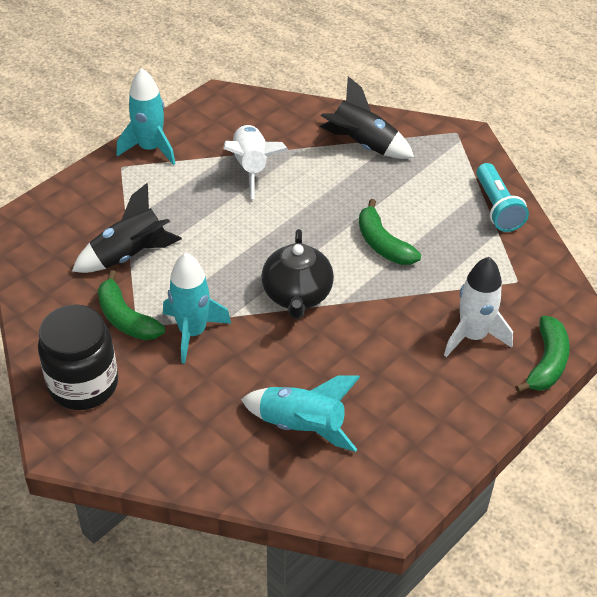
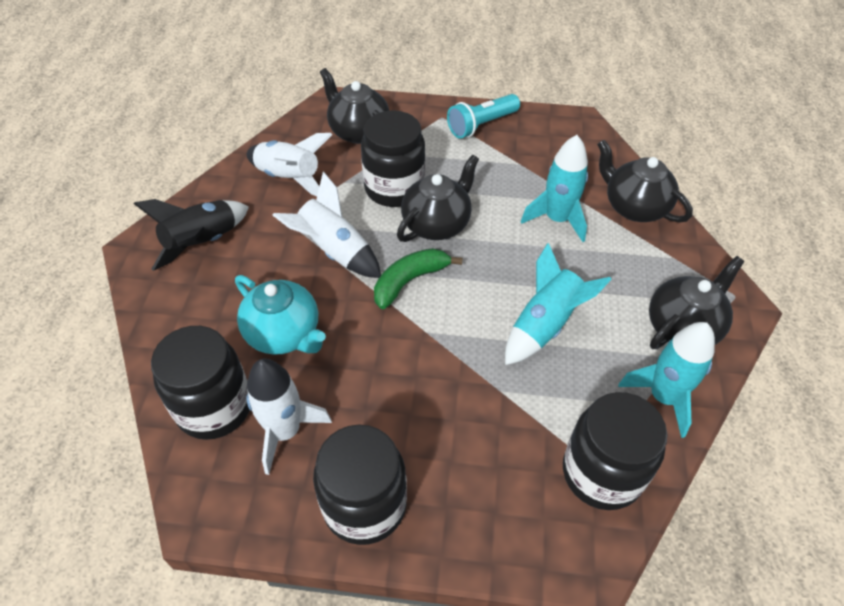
black jar: [38,304,118,410] = 1 -> [151,326,250,440] [313,424,407,545] [361,110,425,207] [563,392,668,510] = 4
black rocket: [72,183,182,273] [320,76,415,159] = 2 -> [133,199,249,271] = 1
black teapot: [262,229,334,319] = 1 -> [320,68,389,144] [397,155,479,242] [597,140,693,223] [649,256,744,349] = 4
green banana: [98,270,165,340] [359,199,421,265] [515,316,570,393] = 3 -> [374,248,463,309] = 1
turquoise teapot: none = 0 -> [235,275,326,355] = 1
white rocket: [223,125,288,199] [444,257,513,357] = 2 -> [246,133,333,196] [246,359,332,475] [272,172,381,278] = 3

